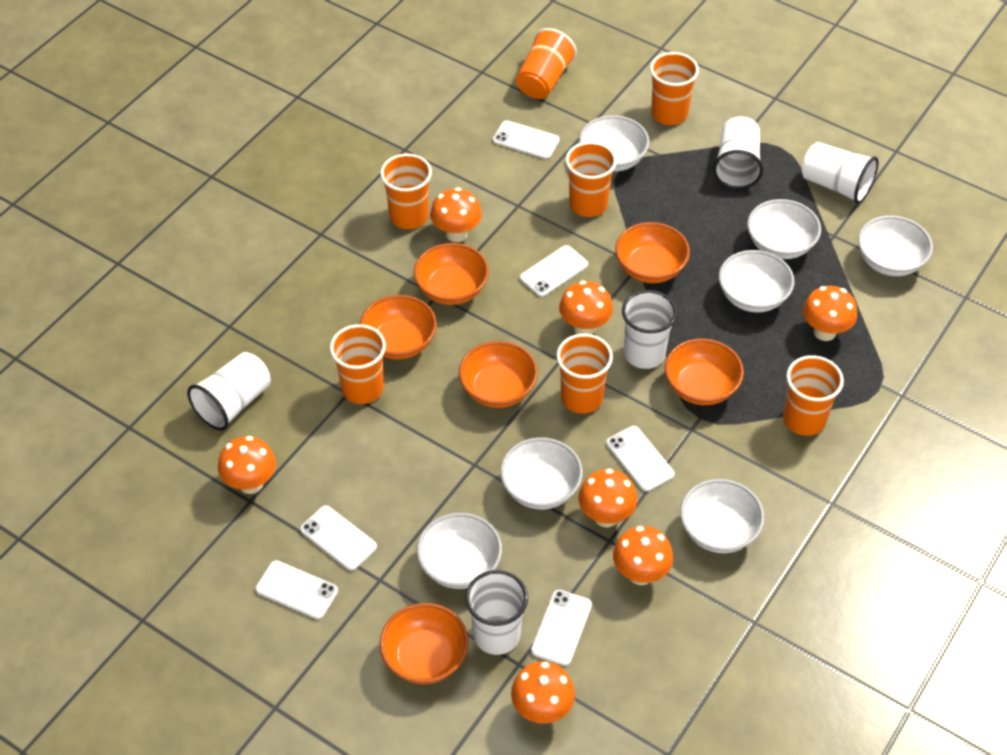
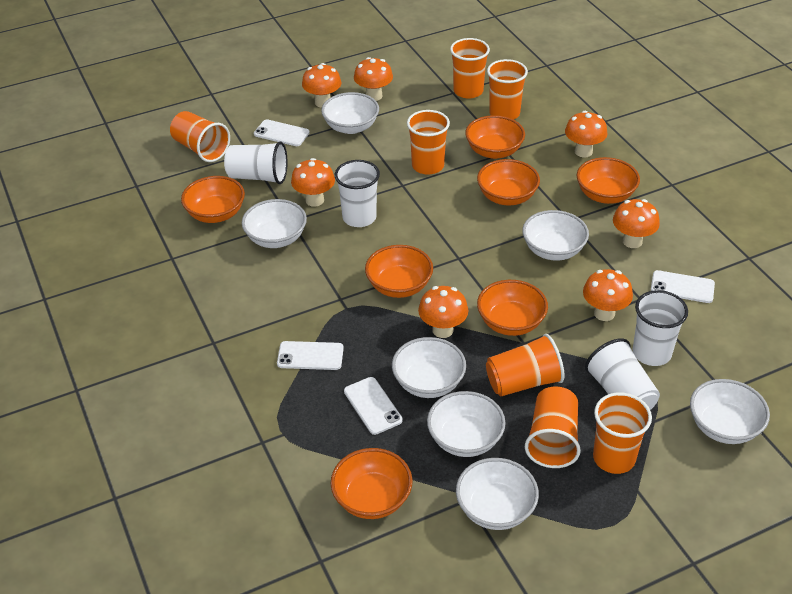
orange bowl: [360,295,437,360] [380,603,469,684] [414,243,489,305] [459,341,538,408] [615,222,690,283] [665,339,744,405] = 6 -> [181,176,245,223] [331,448,413,519] [365,245,433,298] [465,115,525,159] [477,159,540,205] [477,280,548,336] [577,157,640,204] = 7
white cup: [187,352,271,431] [465,570,528,655] [622,290,677,369] [713,117,763,189] [802,142,878,204] = 5 -> [224,142,288,184] [335,160,380,227] [585,339,660,410] [633,290,688,366] = 4
white phone: [256,560,338,619] [300,505,377,571] [493,120,560,159] [520,245,588,297] [531,590,592,666] [606,426,675,492] = 6 -> [254,119,310,146] [277,341,344,370] [344,377,403,435] [651,270,715,303] = 4

